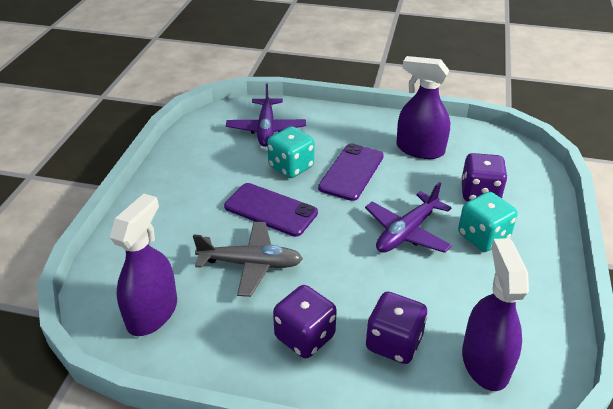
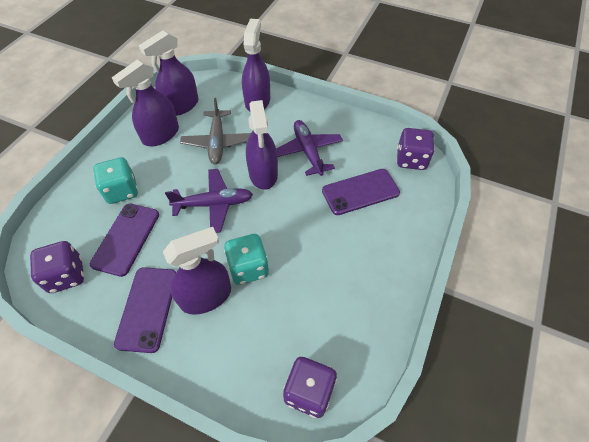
purple phone: [224,183,318,237] [318,143,384,201] = 2 -> [90,203,159,277] [114,267,176,353] [322,169,400,215] = 3
purple spray bottle: [109,194,177,336] [396,56,450,159] [462,238,529,391] = 3 -> [112,60,179,146] [139,30,199,116] [163,227,231,315] [242,19,270,111] [246,100,278,190] = 5

